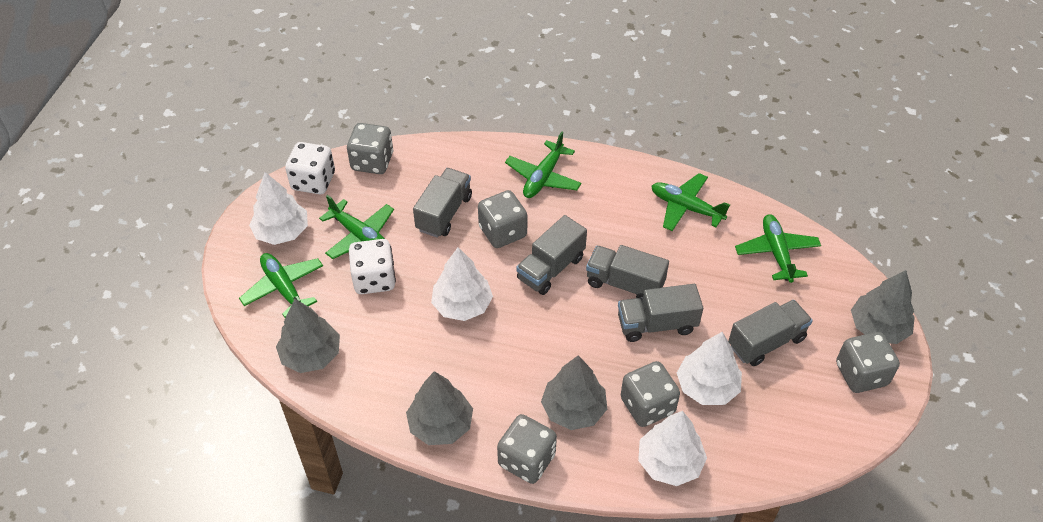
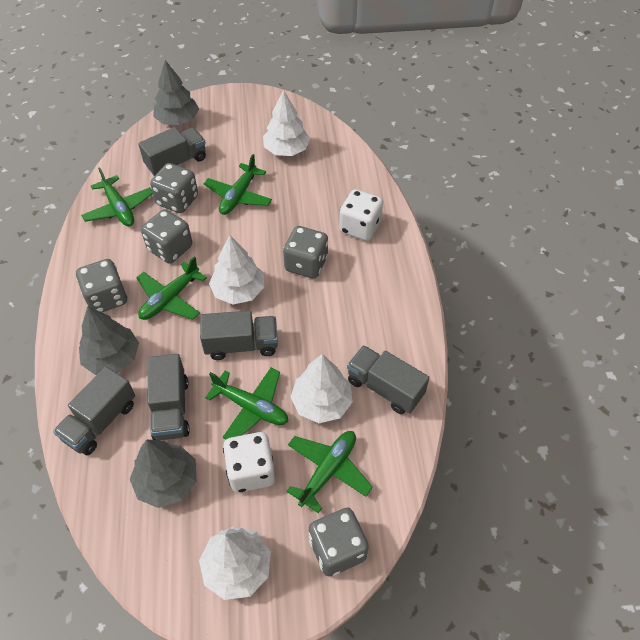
grey tree: [276,299,340,373] [406,371,473,445] [541,355,607,430] [851,270,915,344] = 4 -> [79,306,139,375] [130,439,197,508] [153,60,199,125] = 3

